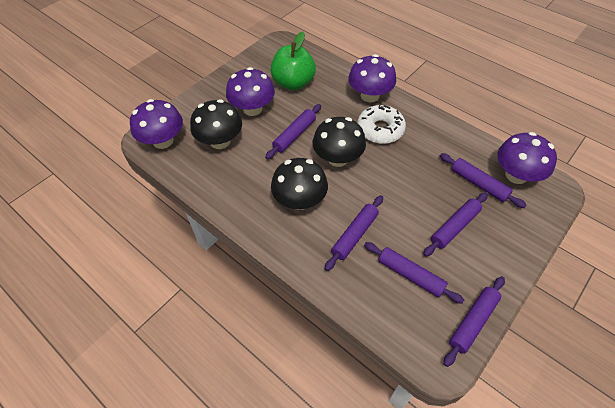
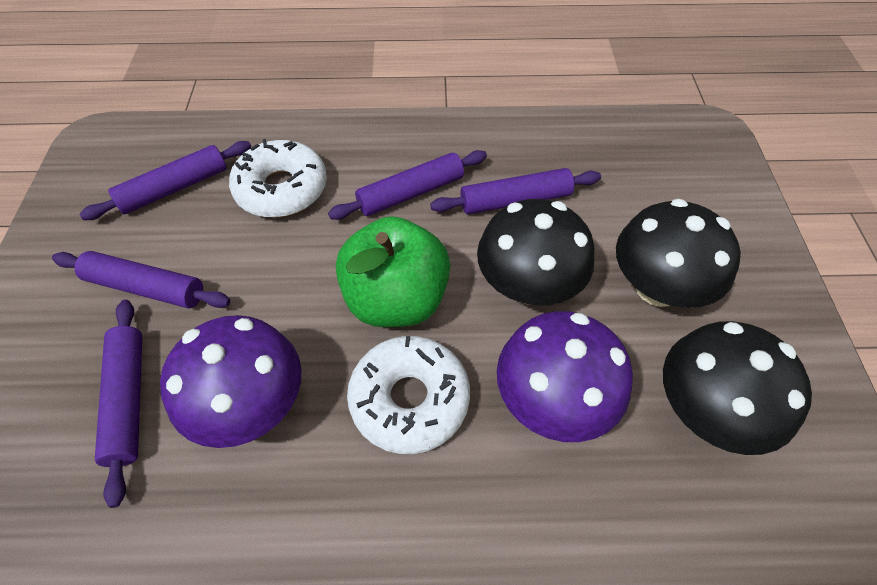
purple mushroom: [130,99,183,149] [226,67,275,116] [348,54,396,102] [497,132,557,184] = 4 -> [160,315,302,448] [497,311,633,442] = 2
purple rolling pin: [265,104,321,159] [325,195,383,271] [364,242,464,304] [423,192,488,256] [440,153,527,208] [444,276,505,367] = 6 -> [52,251,231,308] [79,141,251,220] [95,300,142,508] [328,150,487,220] [430,168,601,214] = 5
white donut: [357,105,406,144] = 1 -> [229,139,327,217] [347,336,470,454] = 2

